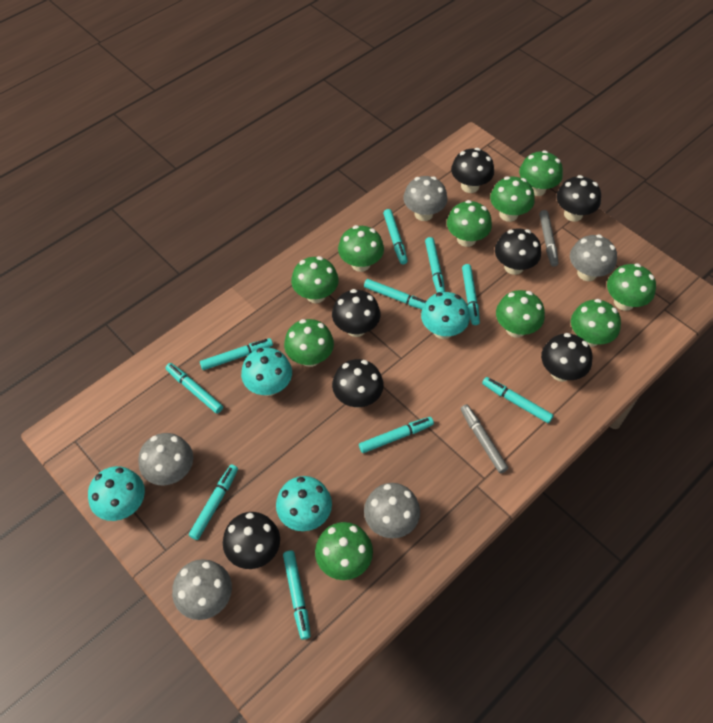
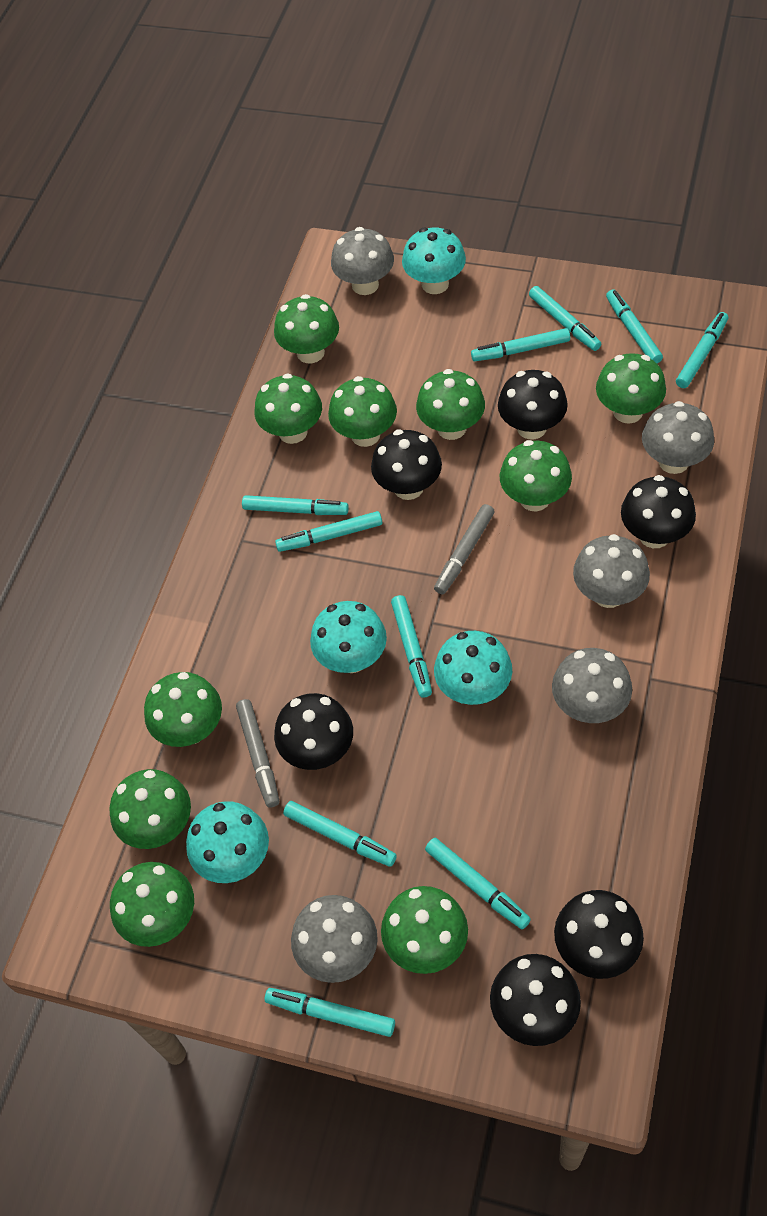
black mushroom: [223,512,280,569] [332,289,380,337] [332,359,384,408] [451,148,494,193] [495,228,541,275] [541,333,592,382] [556,175,601,222] = 7 -> [274,693,353,770] [371,430,442,500] [490,954,581,1046] [498,370,568,440] [554,890,644,979] [621,475,696,548] = 6

